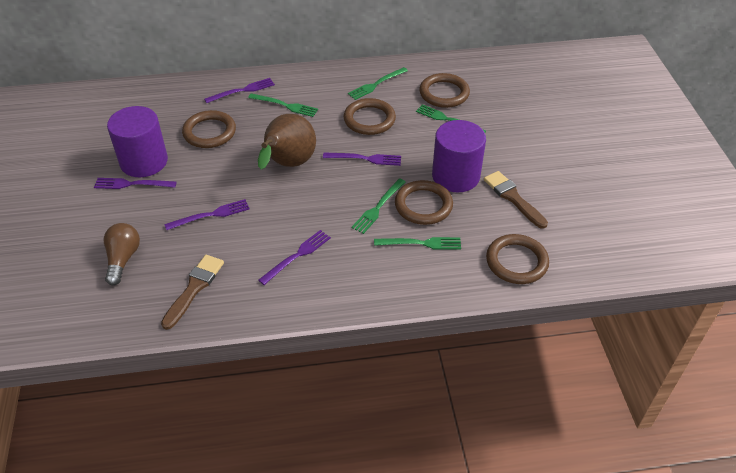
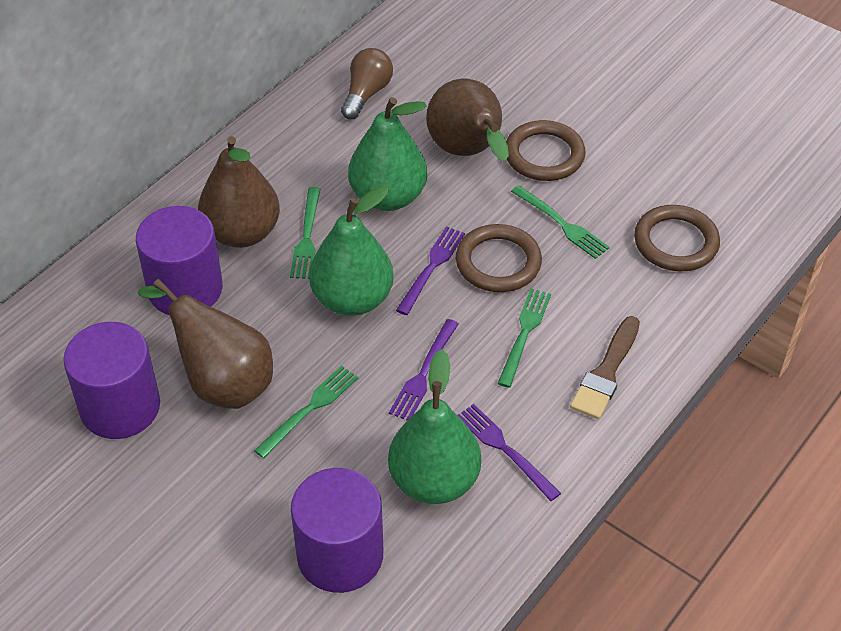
brown brush: [161,255,224,330] [484,171,548,229] = 2 -> [570,316,640,419] = 1
brown pear: [258,114,316,170] = 1 -> [138,279,273,409] [198,136,280,248] [426,79,509,161] = 3
brown ring: [182,110,236,148] [344,98,396,135] [395,180,453,225] [419,73,470,108] [486,234,549,284] = 5 -> [456,224,542,292] [506,120,586,181] [634,205,720,271] = 3
green fork: [248,93,318,117] [348,67,408,100] [352,178,406,234] [374,237,461,250] [416,104,486,132] = 5 -> [254,366,358,458] [290,187,321,279] [497,289,551,388] [511,185,609,259] = 4
green pear: none = 0 -> [309,186,394,316] [348,97,427,211] [388,349,481,504] = 3
purple cylinder: [107,106,168,177] [432,120,486,192] = 2 -> [63,322,160,439] [136,206,223,315] [291,468,383,593] = 3
purple fork: [94,178,177,189] [164,199,250,230] [204,78,275,103] [258,230,331,285] [323,153,401,166] = 5 -> [389,319,459,420] [396,226,465,315] [458,404,561,501] = 3

